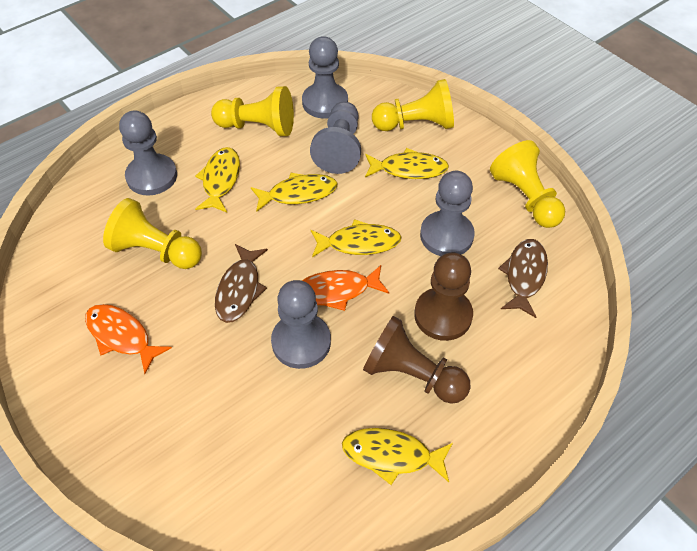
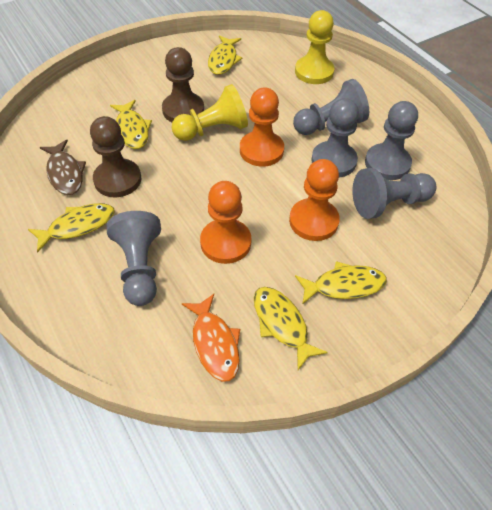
brown fish: [215,244,268,323] [498,239,548,318] = 2 -> [40,140,86,195] = 1
orange fish: [85,304,172,374] [302,265,389,311] = 2 -> [182,294,240,382] = 1
orange pawn: none = 0 -> [200,181,252,264] [240,87,284,167] [289,159,340,241] = 3
yellow pawn: [103,198,202,269] [211,86,294,136] [372,79,454,131] [490,140,565,228] = 4 -> [171,84,248,141] [295,10,335,84] = 2

